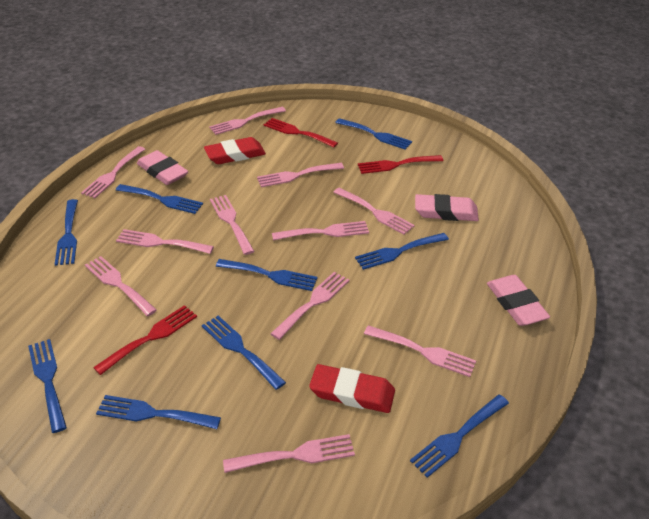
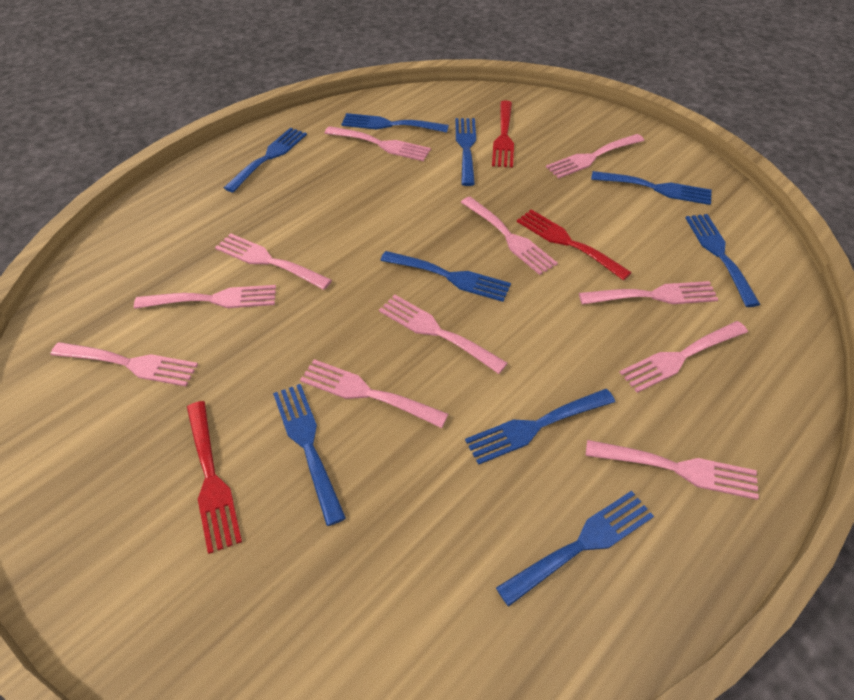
pink eraser: [137,150,188,185] [415,194,479,221] [487,275,550,326] = 3 -> none = 0
red eraser: [204,137,266,164] [309,364,395,413] = 2 -> none = 0

